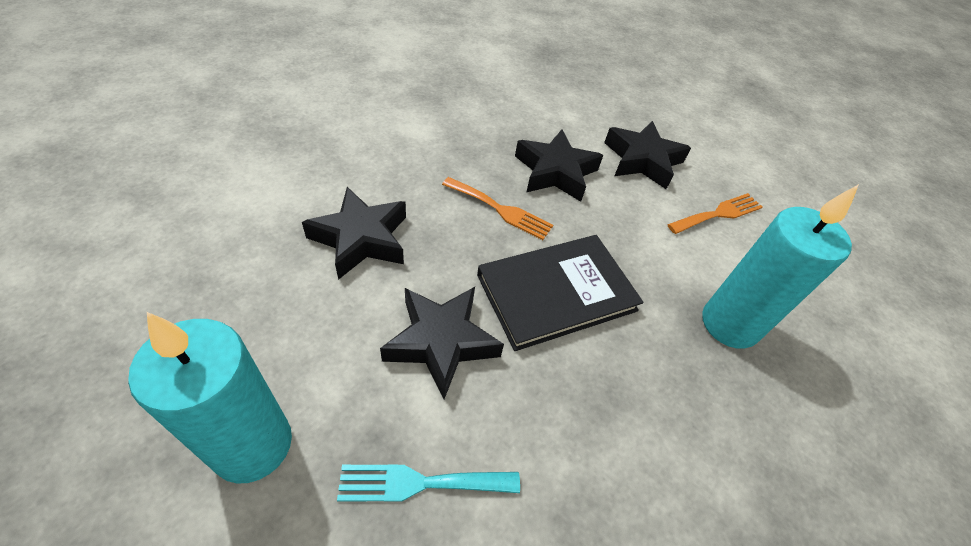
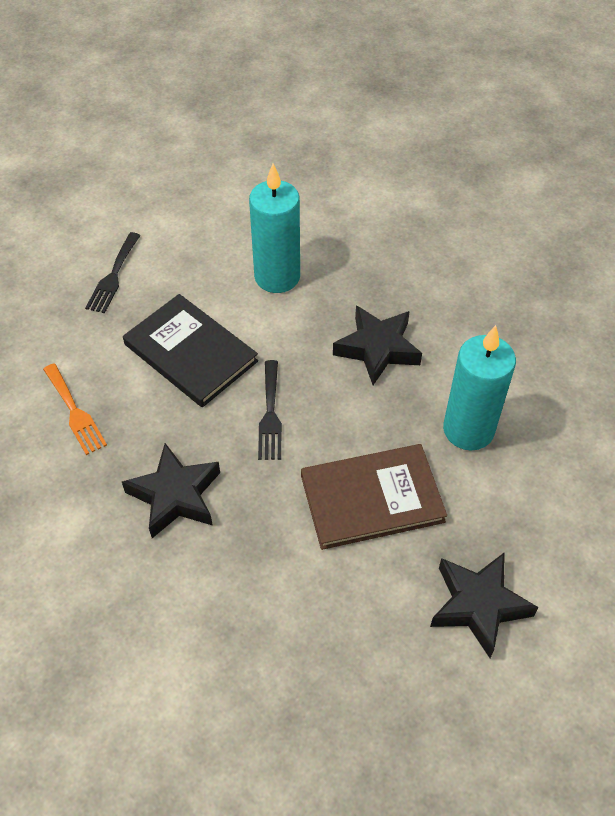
black fork: none = 0 -> [85,232,141,313] [258,360,282,460] = 2
black star: [302,187,406,280] [380,287,504,399] [515,130,603,202] [604,121,691,189] = 4 -> [122,443,220,538] [333,305,422,385] [430,552,538,658] = 3
brown book: none = 0 -> [301,444,447,550] = 1
orange fork: [442,177,553,240] [667,193,762,234] = 2 -> [43,364,107,455] = 1
turquoise fork: [337,465,520,502] = 1 -> none = 0

